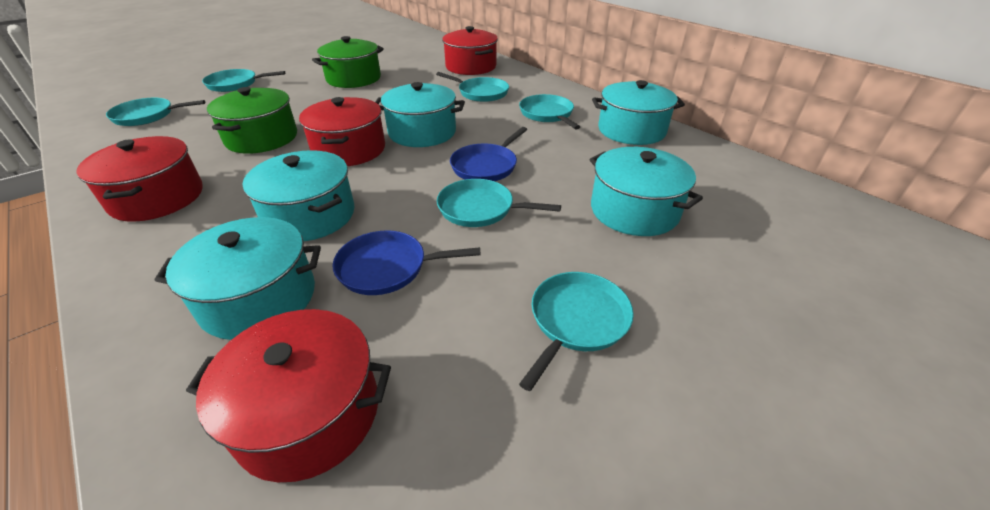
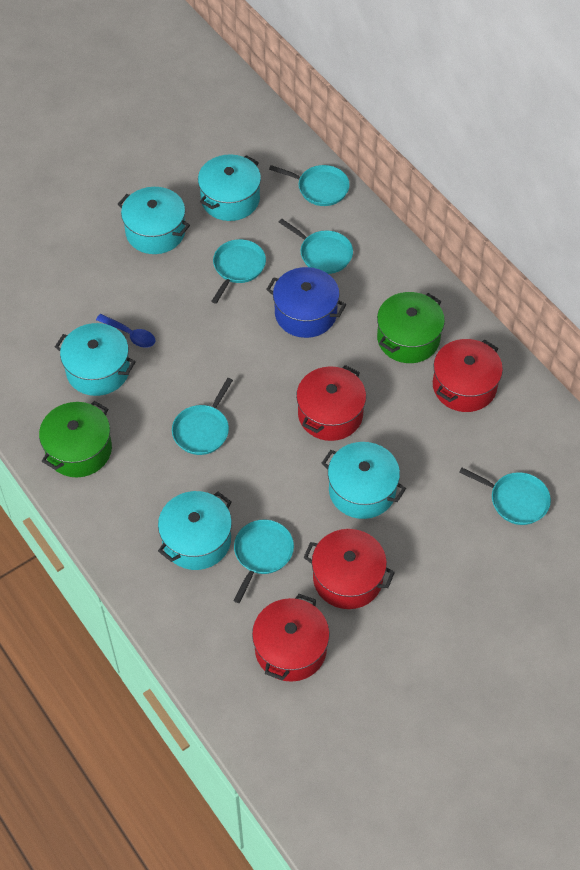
blue pan: [333,230,480,295] [450,127,527,181] = 2 -> none = 0
blue pot: none = 0 -> [266,267,346,338] = 1
blue spoon: none = 0 -> [96,314,155,348] = 1

